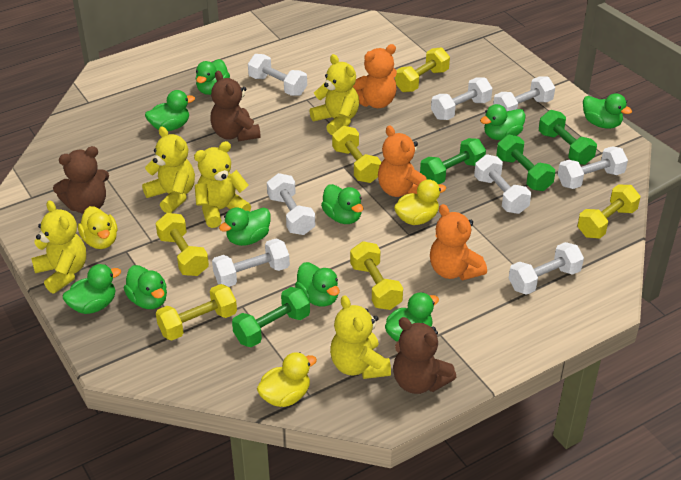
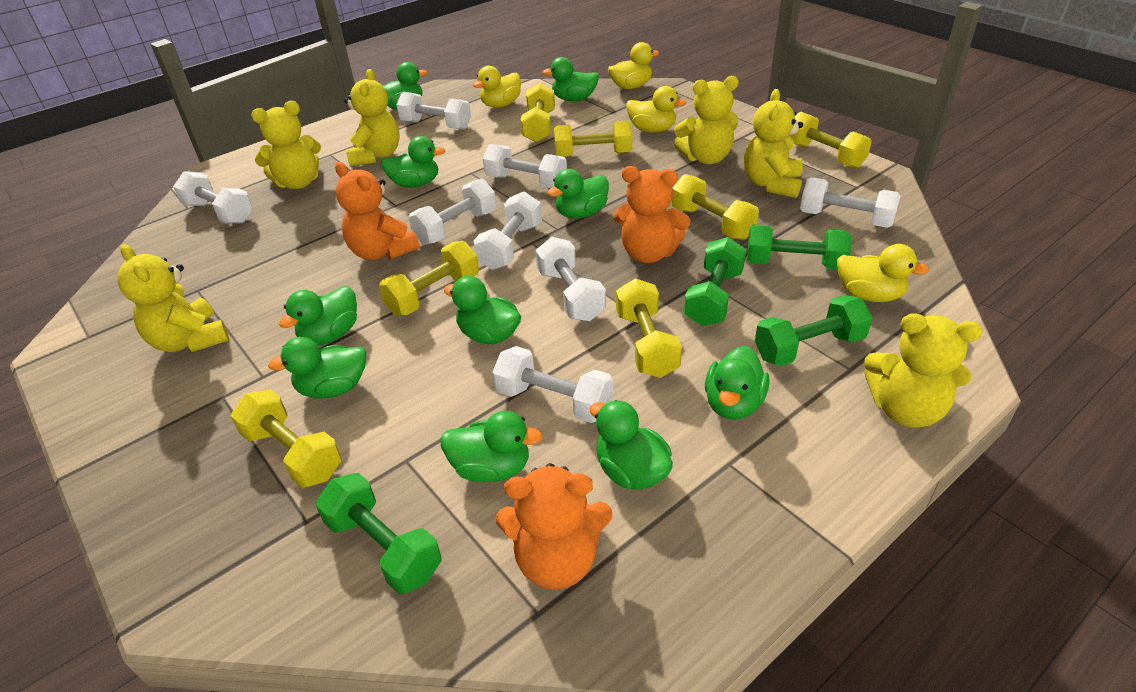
brown teddy bear: [53,146,109,214] [210,71,261,141] [393,317,456,394] = 3 -> none = 0
yellow duck: [78,206,117,249] [257,352,317,407] [394,179,446,225] = 3 -> [473,66,521,108] [608,42,659,89] [626,86,686,132] [837,244,929,302] = 4
yellow dumbbell: [156,213,209,276] [156,284,237,341] [332,126,382,183] [350,241,403,310] [395,47,450,92] [578,185,640,239] = 6 -> [231,389,342,488] [379,241,479,315] [521,83,555,143] [554,120,633,157] [616,279,682,378] [671,174,759,240] [789,112,872,168] = 7
yellow teddy bear: [31,200,86,294] [142,126,195,213] [194,141,251,228] [309,54,359,135] [330,295,391,379] = 5 -> [117,244,229,352] [251,101,321,189] [344,69,400,166] [674,76,739,164] [744,89,803,198] [864,313,982,428] = 6

